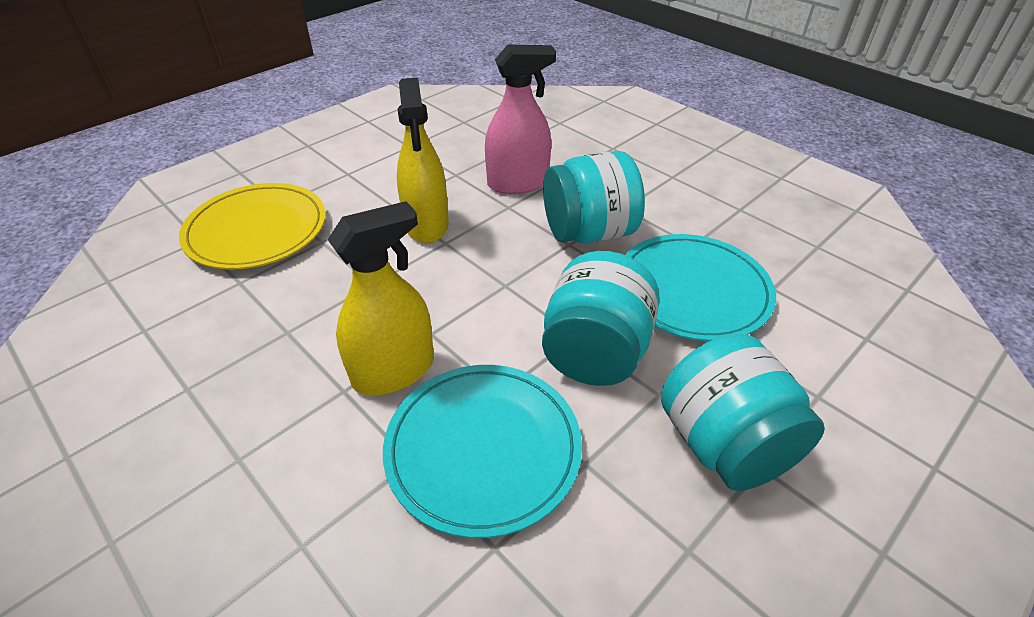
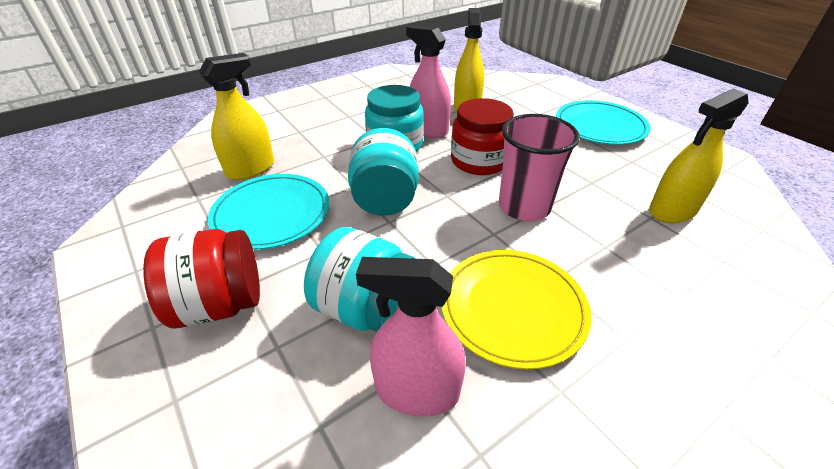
pink cup: none = 0 -> [499,114,580,221] = 1
pink spray bottle: [485,44,556,194] = 1 -> [356,257,466,417] [406,25,451,138] = 2
red jar: none = 0 -> [143,229,260,328] [451,98,514,175] = 2
yellow spray bottle: [328,201,434,395] [397,78,449,243] = 2 -> [199,53,274,180] [454,8,484,112] [649,88,749,223] = 3

